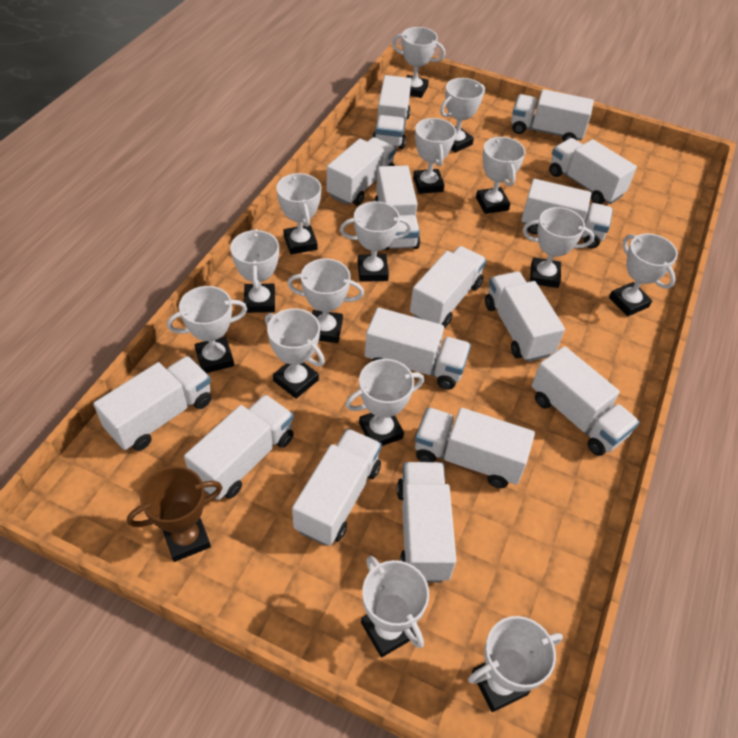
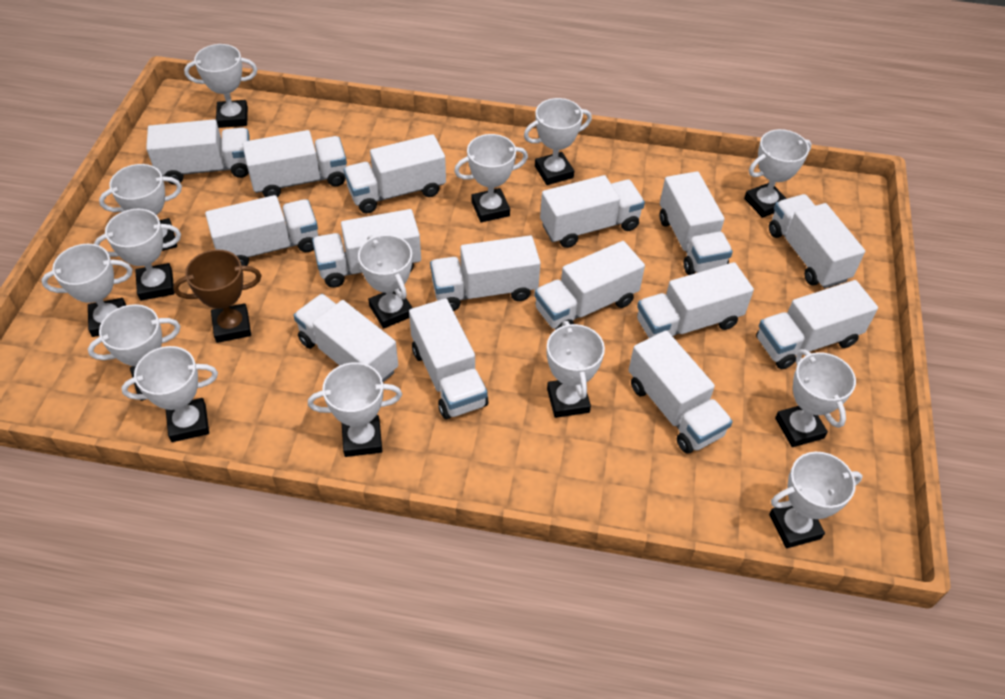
white trophy: [167,286,247,373] [230,229,279,313] [265,308,325,399] [276,173,321,254] [287,258,364,343] [340,201,412,282] [345,359,424,446] [361,556,429,657] [392,27,445,98] [413,118,456,194] [440,78,485,153] [468,616,563,712] [476,137,525,214] [523,207,594,288] [609,234,678,316] = 15 -> [41,244,132,337] [88,304,181,401] [94,209,181,301] [99,164,182,251] [121,346,218,442] [184,44,257,128] [308,362,402,457] [358,234,412,328] [454,134,528,222] [524,98,592,185] [547,321,605,418] [744,129,812,218] [769,452,863,548] [775,349,856,447] = 14

